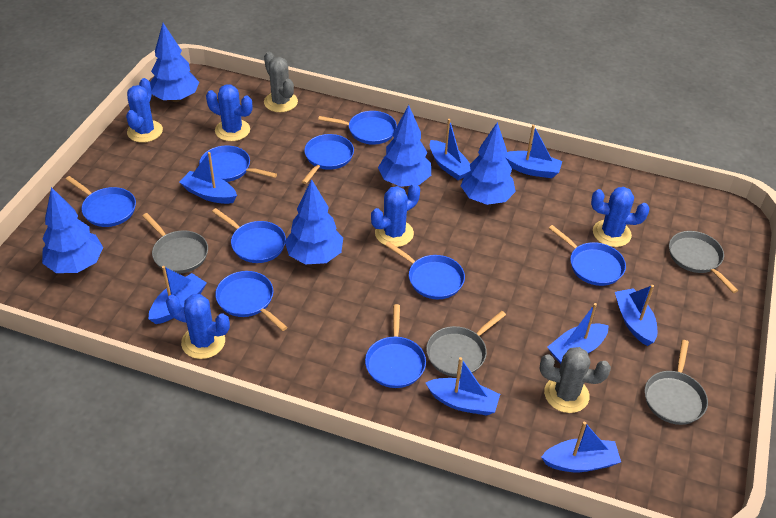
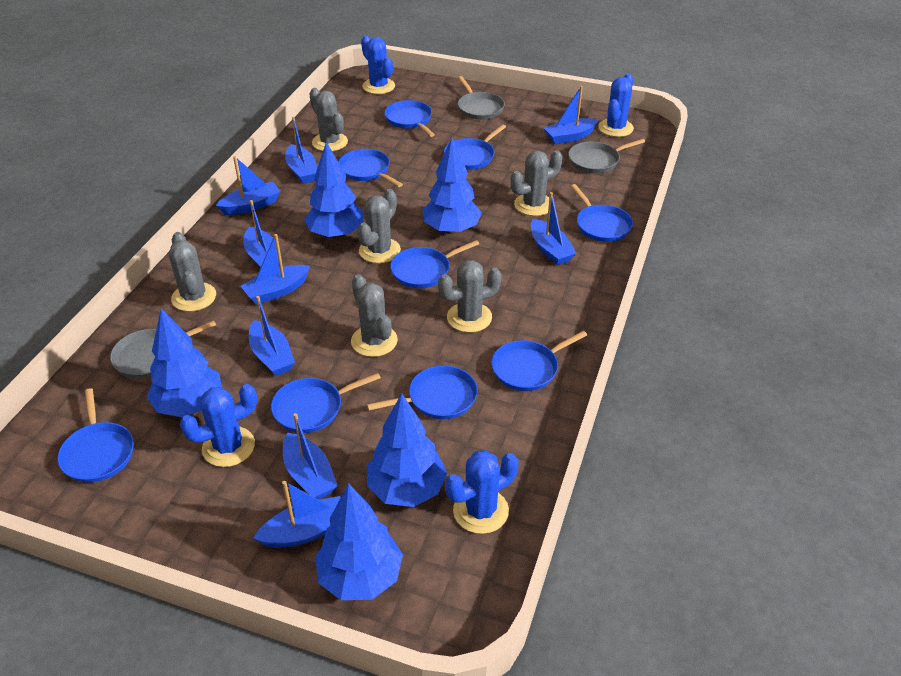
blue boat: [149,266,207,324] [179,152,237,204] [426,357,500,415] [430,119,471,180] [506,125,562,178] [541,422,621,472] [547,303,609,364] [615,285,657,346] = 8 -> [216,156,281,215] [241,234,310,304] [244,200,282,268] [249,296,295,376] [254,481,341,548] [283,413,338,500] [285,117,317,184] [531,192,577,265] [544,86,598,144] = 9
blue cactus: [126,78,163,143] [166,294,230,359] [206,84,252,141] [371,183,420,247] [591,187,649,247] = 5 -> [180,384,257,467] [361,35,395,94] [445,450,518,534] [598,73,634,137] = 4
grey cactus: [264,52,298,112] [540,347,611,413] = 2 -> [169,232,216,312] [309,88,348,151] [351,274,398,357] [357,189,401,264] [438,260,502,333] [510,150,562,216] = 6
grey pan: [143,213,208,274] [426,311,506,377] [645,340,708,425] [669,231,738,293] = 4 -> [110,320,216,379] [458,76,505,120] [568,139,645,173] = 3

